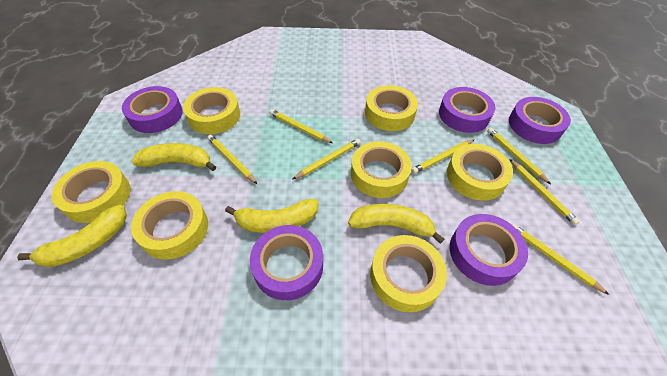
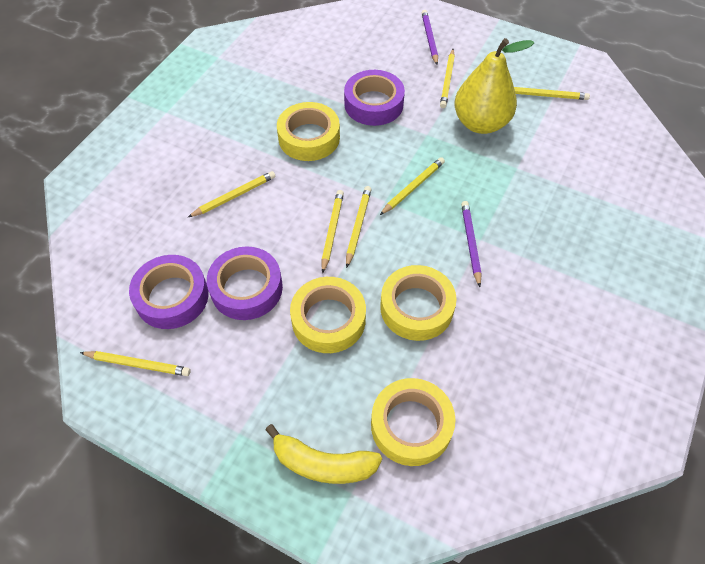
purple pencil: none = 0 -> [421,10,438,65] [461,201,481,287] = 2
purple tape: [122,86,183,133] [250,225,323,300] [439,87,495,133] [450,214,528,286] [509,97,571,144] = 5 -> [129,255,209,329] [207,246,283,320] [344,70,405,126] = 3
yellow banana: [17,205,127,267] [132,143,216,171] [225,199,319,233] [348,204,444,244] = 4 -> [265,424,382,484] = 1
yellow pear: none = 0 -> [454,38,534,134] = 1
yellow tape: [52,161,131,223] [131,191,208,259] [183,87,240,134] [351,141,412,198] [365,85,418,131] [370,235,447,312] [447,144,513,201] = 7 -> [277,102,340,161] [290,277,366,353] [371,378,456,466] [380,265,457,341] = 4

